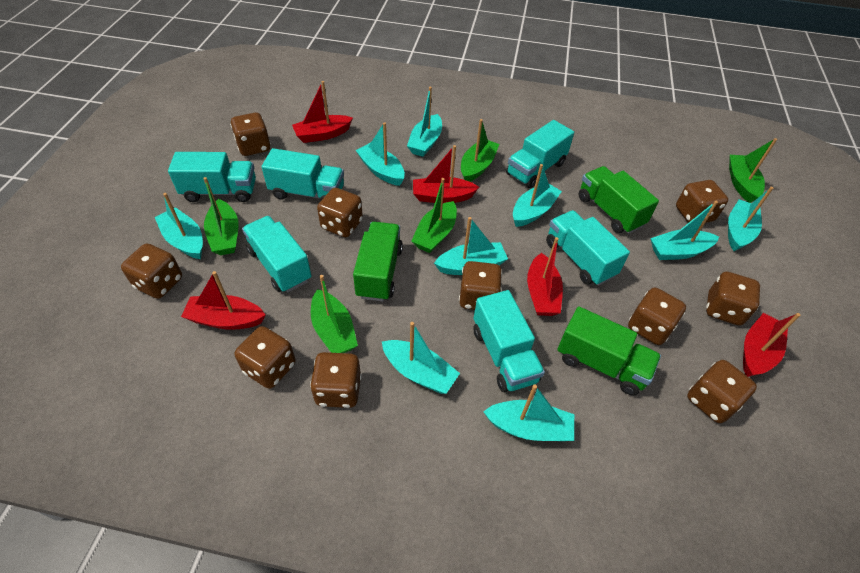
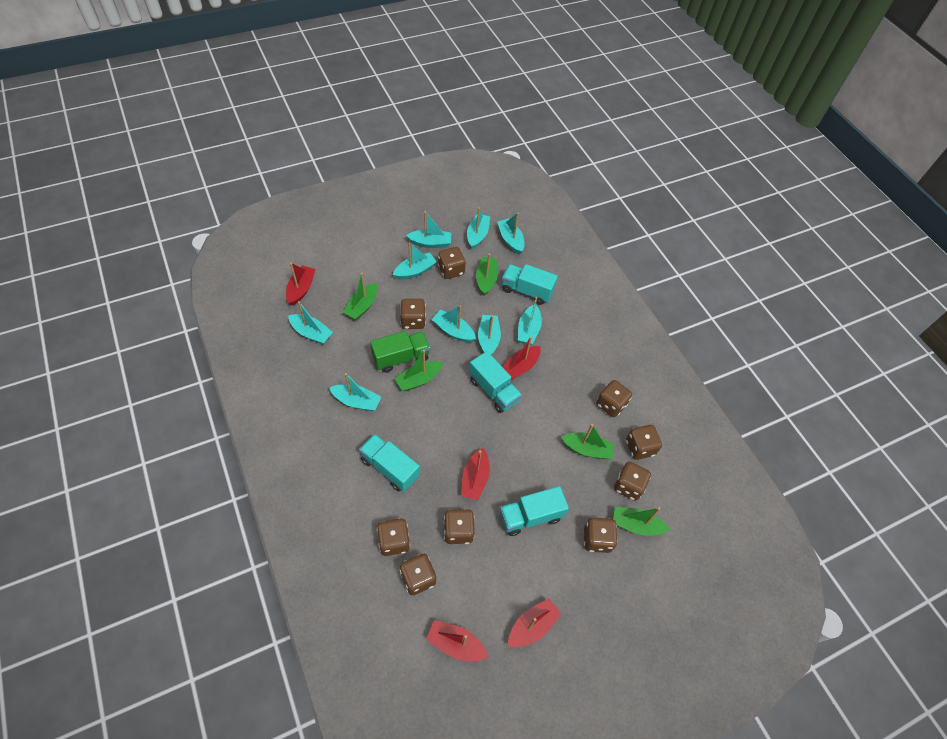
brown dice: [121,243,182,299] [230,112,271,156] [235,326,296,389] [310,352,362,408] [317,188,363,237] [459,261,502,310] [628,288,686,345] [676,180,728,223] [687,360,757,423] [706,272,760,325] = 10 -> [377,518,410,556] [400,299,426,329] [400,554,436,595] [438,247,466,279] [444,509,475,544] [584,517,618,553] [596,380,632,417] [614,462,651,501] [626,425,662,460] = 9
green truck: [353,222,403,301] [557,306,661,395] [579,166,659,234] = 3 -> [370,331,430,373] = 1
turquoise truck: [168,152,256,202] [242,216,311,292] [262,148,344,201] [473,290,545,392] [506,120,574,188] [546,210,630,286] = 6 -> [359,434,420,492] [469,351,522,413] [500,486,569,536] [502,264,558,305] = 4

